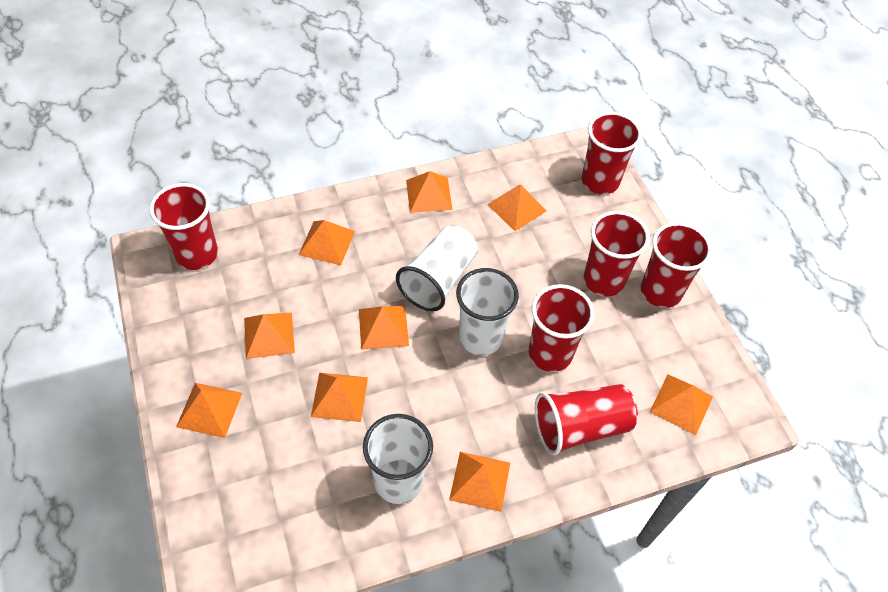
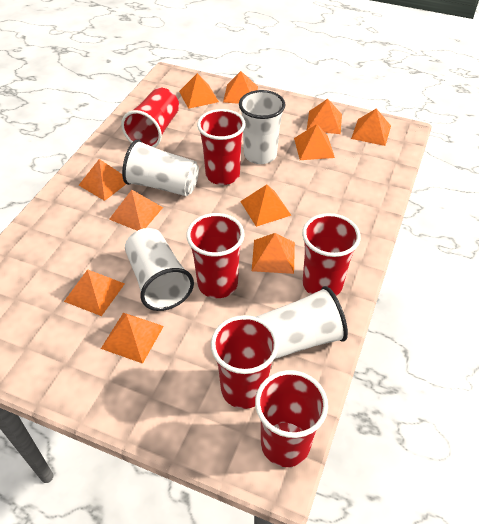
orange pyramid: [176,383,242,438] [244,312,295,359] [299,220,355,265] [311,373,368,422] [359,306,409,350] [406,171,452,213] [449,452,510,512] [487,185,546,231] [650,375,713,435] = 9 -> [64,269,125,316] [79,159,126,201] [101,313,164,364] [109,190,163,231] [179,73,219,109] [223,71,258,104] [240,184,291,227] [252,233,295,274] [294,124,335,160] [307,99,342,134] [351,108,391,146] = 11
white cup: [363,414,433,504] [396,225,478,311] [456,268,519,356] = 3 -> [122,139,199,196] [125,228,194,311] [239,90,286,164] [256,286,348,359] = 4

